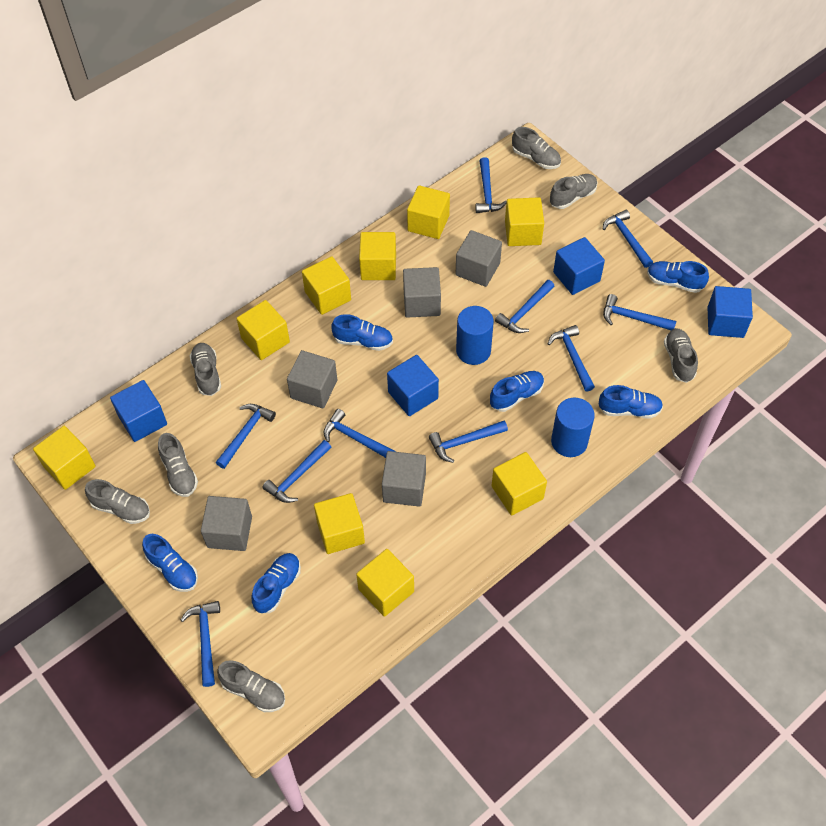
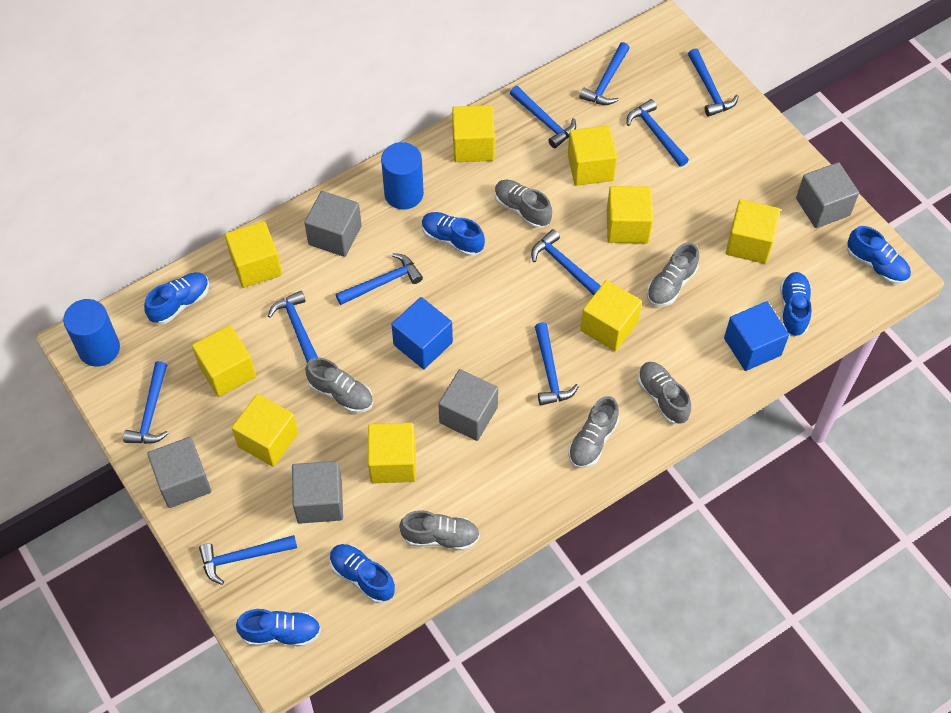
blue cube: [110,380,167,442] [387,355,439,416] [553,237,605,295] [708,286,753,338] = 4 -> [391,297,453,369] [724,301,789,371] = 2
grey shoe: [85,479,150,524] [158,433,198,497] [189,343,221,396] [217,660,285,712] [512,127,561,169] [550,174,598,209] [664,328,698,383] = 7 -> [305,357,373,413] [399,510,480,551] [495,180,552,228] [568,396,619,468] [638,362,691,424] [647,242,699,306] = 6

